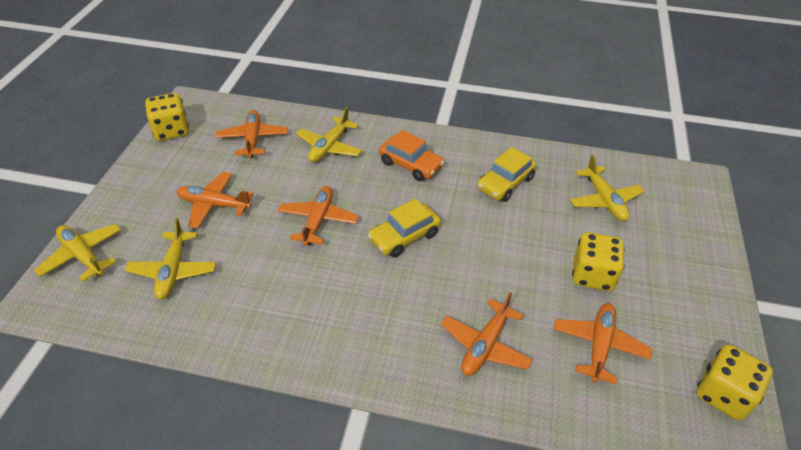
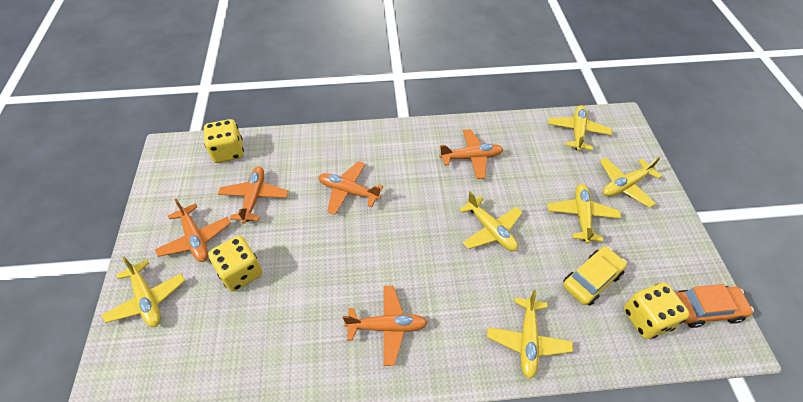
yellow car: [368,199,441,258] [477,147,536,202] = 2 -> [563,247,627,305] = 1
yellow plane: [34,224,121,281] [125,218,216,299] [296,107,362,162] [570,155,644,221] = 4 -> [102,257,185,327] [459,191,522,251] [487,290,573,379] [548,105,612,151] [548,184,621,244] [600,157,662,208] = 6

